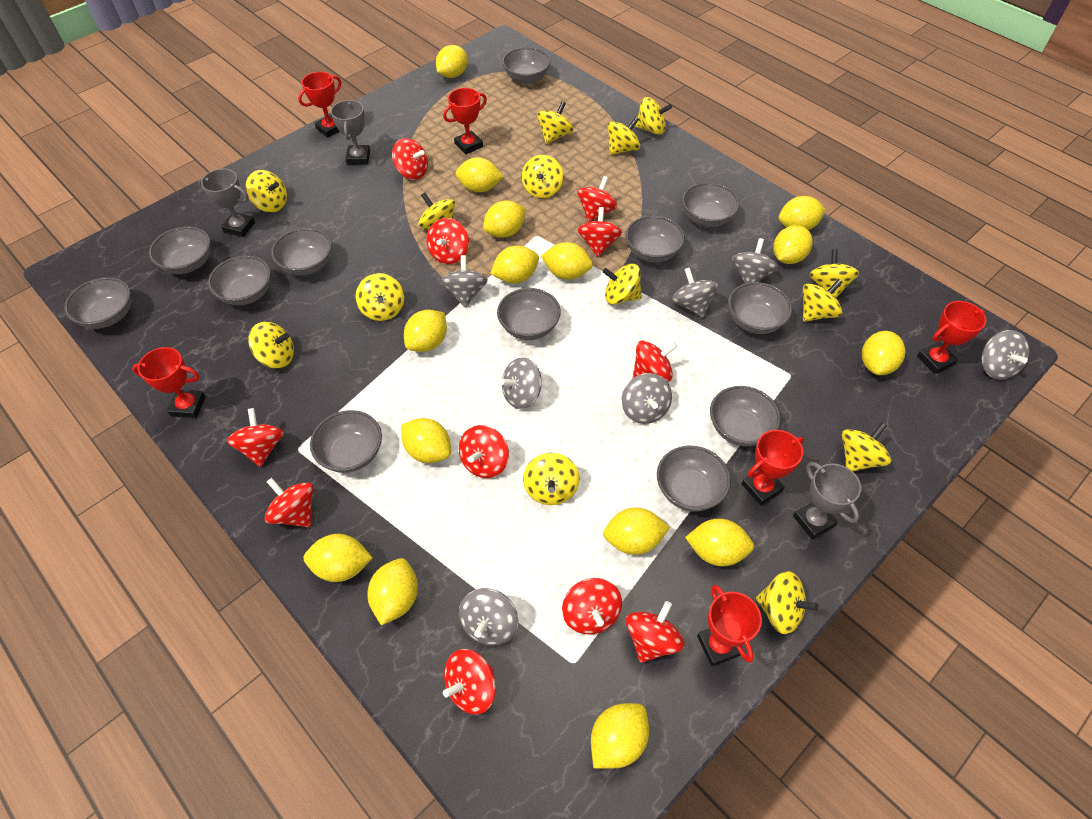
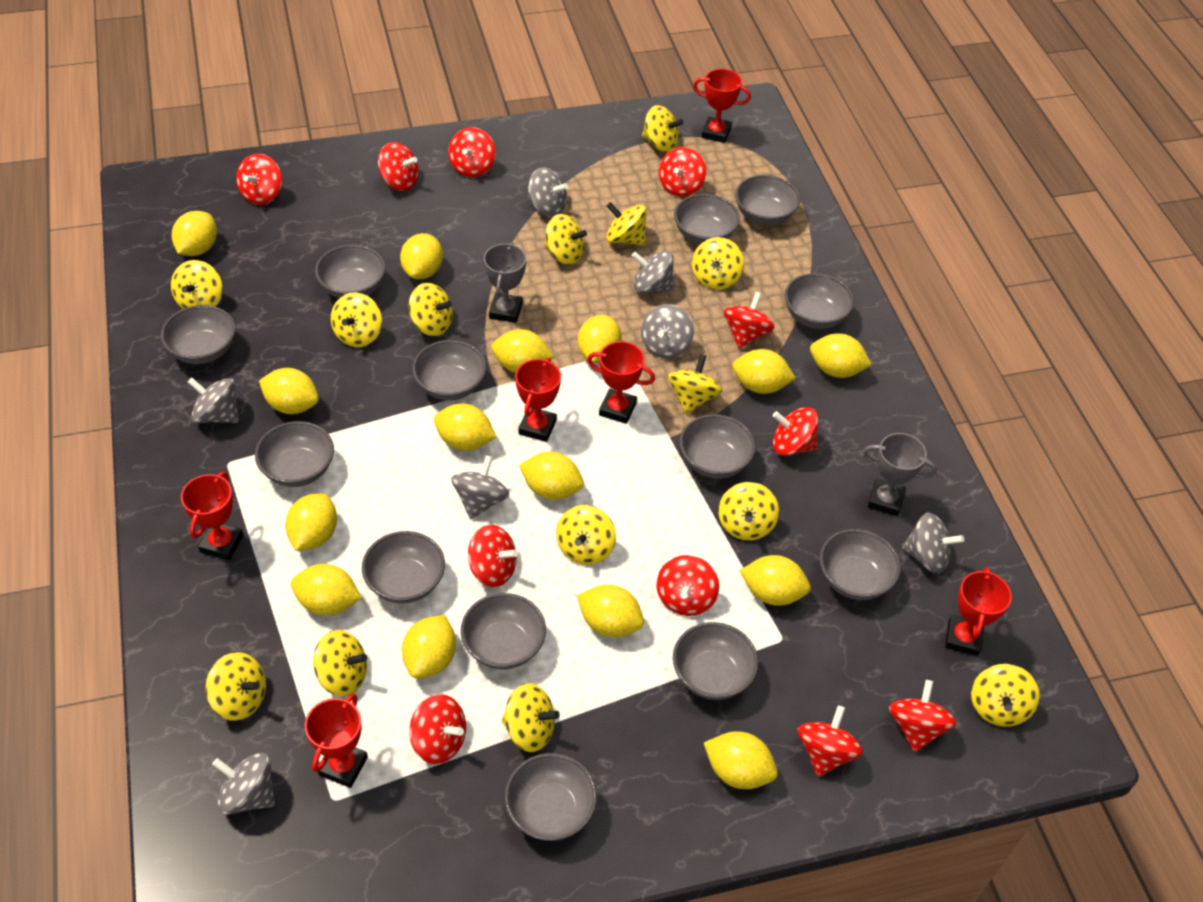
grey bowl: [64,277,131,329] [149,226,211,274] [208,256,271,306] [271,228,332,276] [310,410,382,473] [497,288,561,340] [502,47,551,84] [626,216,685,263] [657,446,731,512] [682,183,739,227] [710,386,780,446] [728,282,792,334] = 12 -> [161,305,235,364] [255,421,334,487] [315,245,386,298] [362,531,445,604] [412,340,486,401] [461,593,546,669] [505,753,597,841] [673,622,759,700] [674,194,740,244] [679,414,756,479] [735,175,800,225] [785,273,854,329] [819,529,901,600] = 13
grey trophy: [198,169,255,237] [331,100,370,165] [793,462,861,539] = 3 -> [484,242,526,323] [863,433,937,516] = 2

